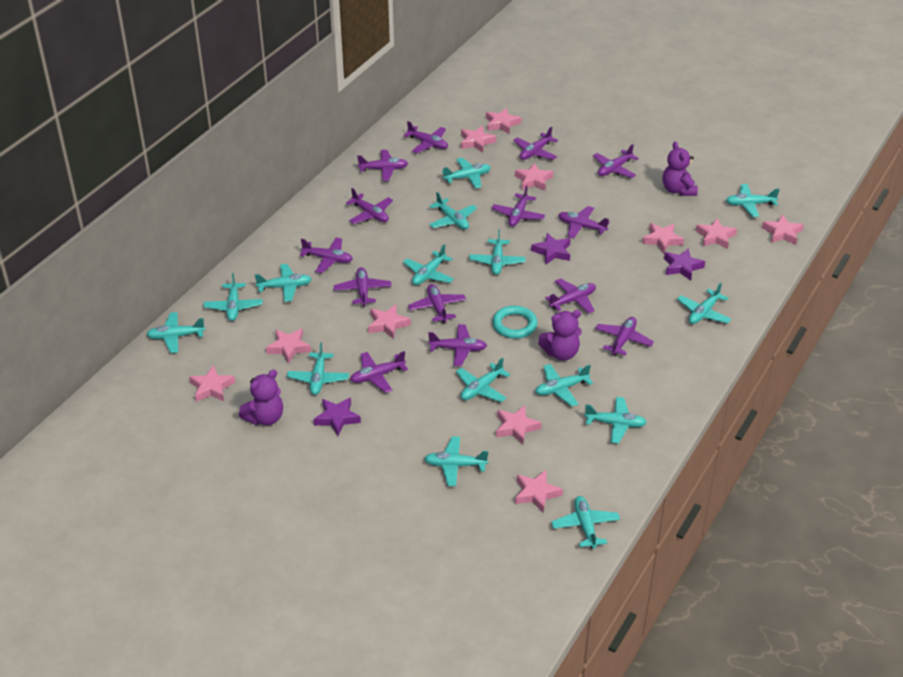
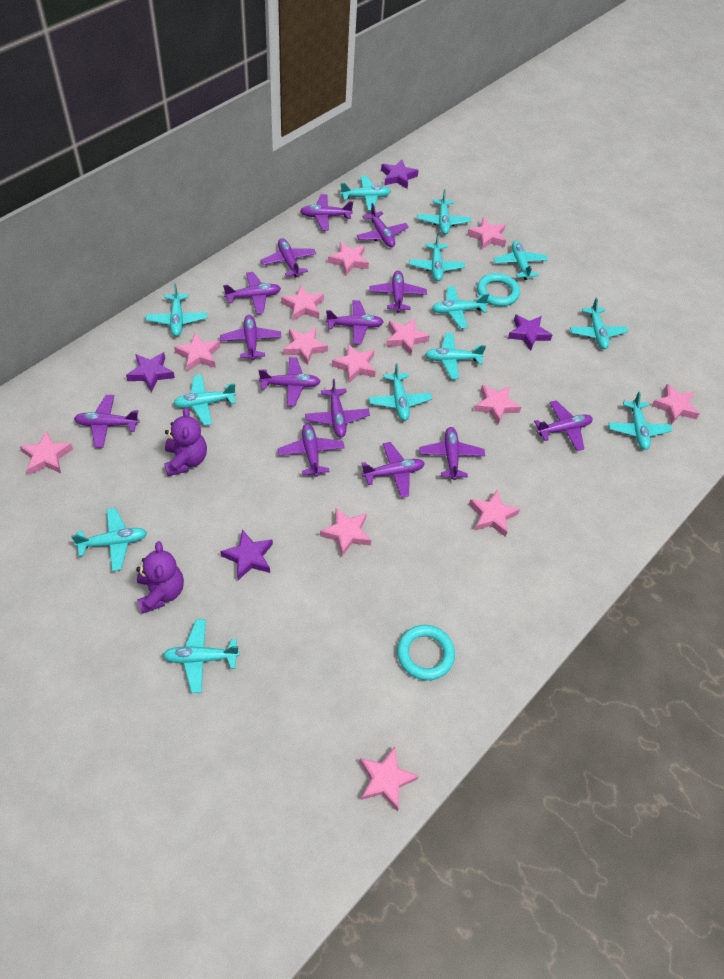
pink star: [189,365,235,402] [266,328,311,364] [368,304,411,339] [461,126,496,153] [486,108,521,134] [496,405,541,445] [515,163,553,191] [515,470,563,513] [642,223,684,254] [696,219,737,249] [762,214,804,245] = 11 -> [20,431,73,475] [174,333,220,372] [281,285,324,321] [283,327,328,365] [320,508,371,556] [328,242,369,276] [332,344,376,383] [359,746,419,811] [386,318,429,355] [467,218,506,249] [469,490,520,537] [474,385,521,425] [651,384,700,425] = 13
purple star: [314,397,361,436] [531,233,571,265] [664,248,705,281] = 3 -> [126,352,175,392] [220,529,273,580] [381,160,419,189] [508,314,552,351] = 4
purple teddy bear: [239,370,283,425] [538,310,582,361] [663,142,698,196] = 3 -> [136,541,184,614] [164,407,207,476] = 2
turquoise plane: [146,312,205,353] [203,273,262,321] [255,264,312,302] [287,342,349,395] [403,244,454,285] [424,436,489,486] [429,192,477,229] [442,158,491,188] [456,357,510,402] [469,229,526,275] [535,364,593,407] [551,496,620,549] [584,397,647,444] [677,283,731,324] [726,184,780,217] = 15 -> [71,508,147,571] [146,283,207,336] [163,619,240,693] [173,375,236,425] [340,176,391,211] [369,363,432,421] [409,233,465,281] [418,189,471,235] [425,333,486,379] [432,286,489,329] [493,241,548,280] [570,298,628,349] [608,392,672,450] = 13
turquoise ring: [492,306,538,339] = 1 -> [397,625,455,680] [477,273,520,306] = 2

